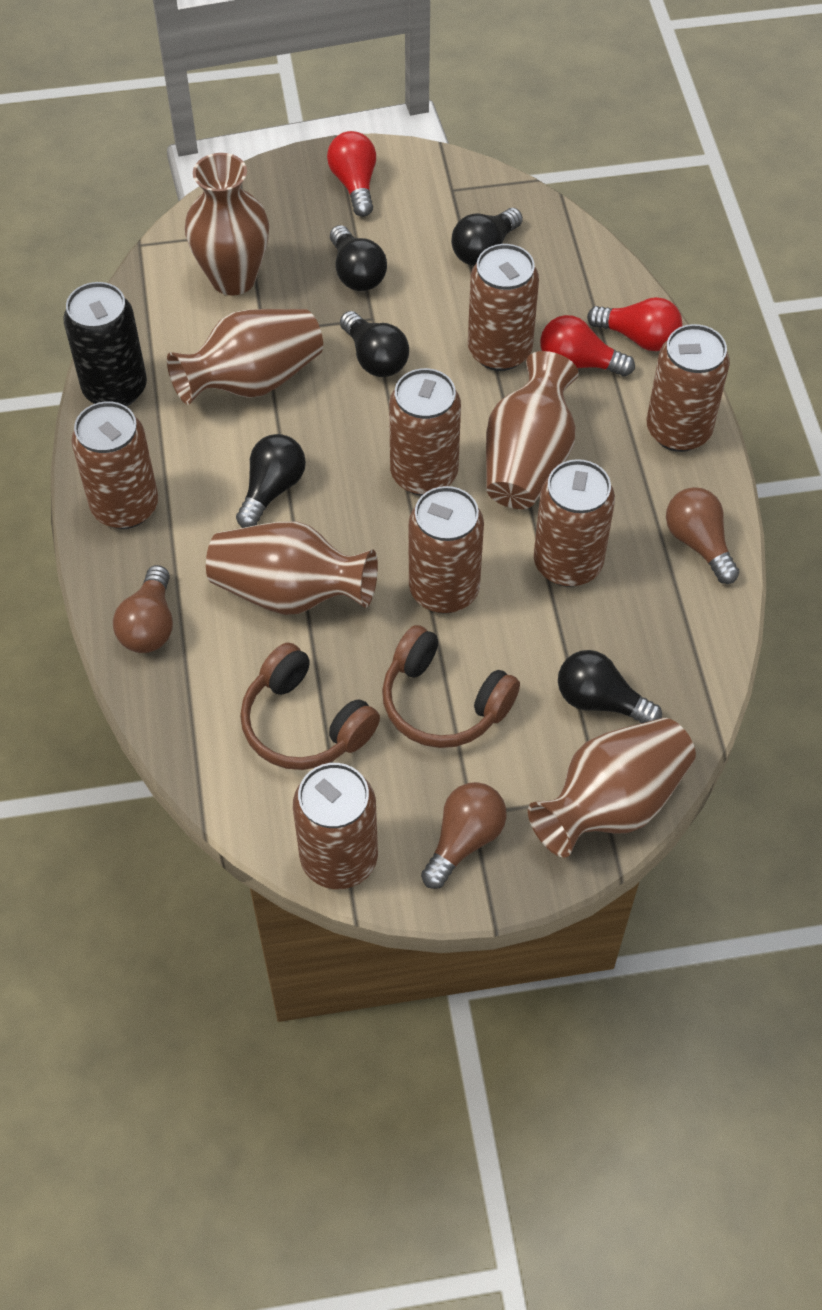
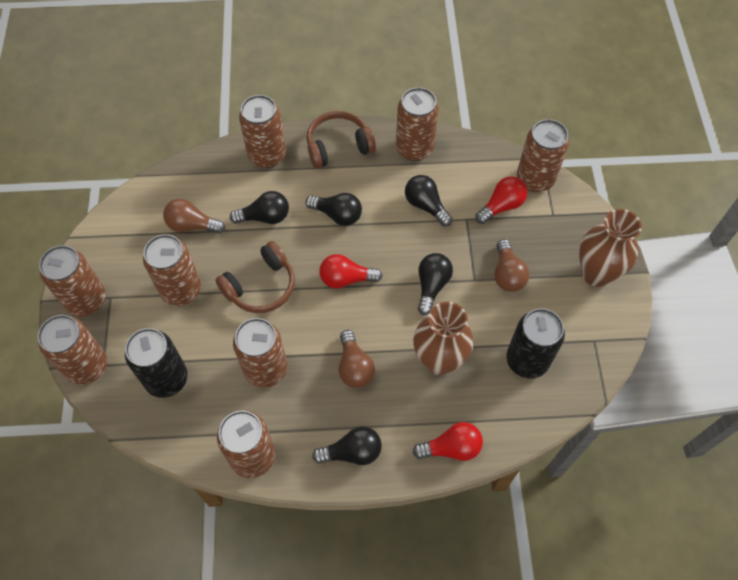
black can: [63,282,147,406] = 1 -> [125,328,188,398] [506,308,565,378] = 2
brown can: [71,401,158,529] [293,763,378,889] [389,368,461,496] [409,486,484,614] [468,244,539,371] [534,459,615,587] [647,324,730,452] = 7 -> [38,315,107,385] [39,245,106,317] [143,234,201,306] [217,411,275,478] [233,318,287,388] [239,95,286,168] [396,87,439,161] [517,119,569,192] = 8
brown vase: [167,309,323,405] [185,153,269,296] [206,521,378,615] [486,351,579,509] [528,718,696,858] = 5 -> [413,302,473,375] [579,209,642,287] = 2

